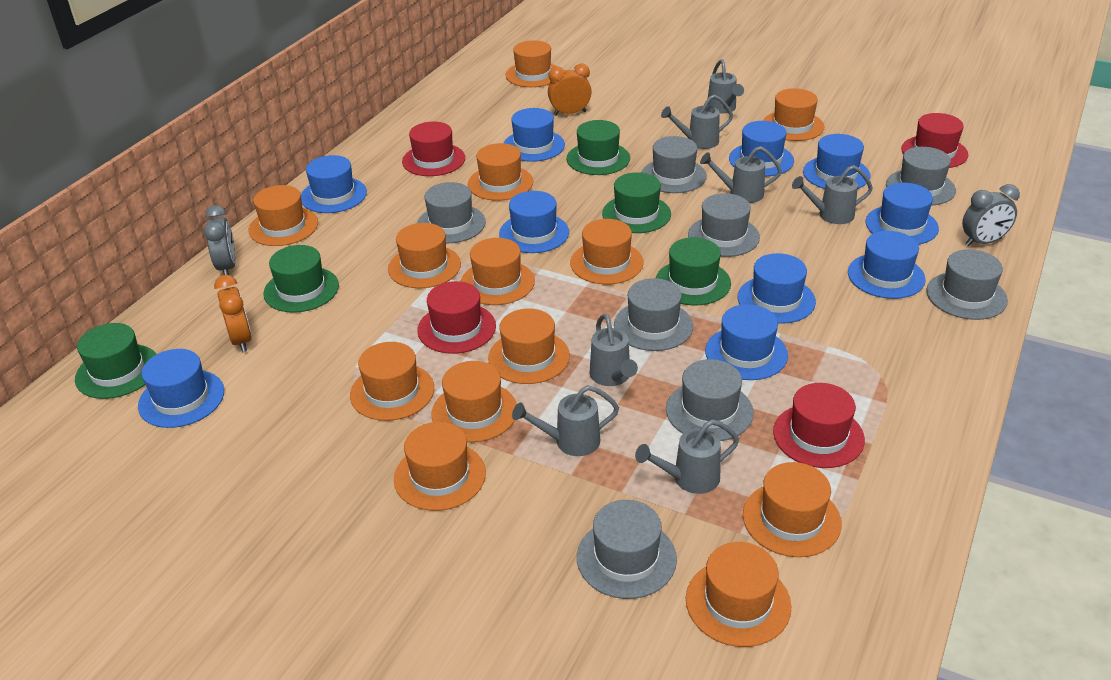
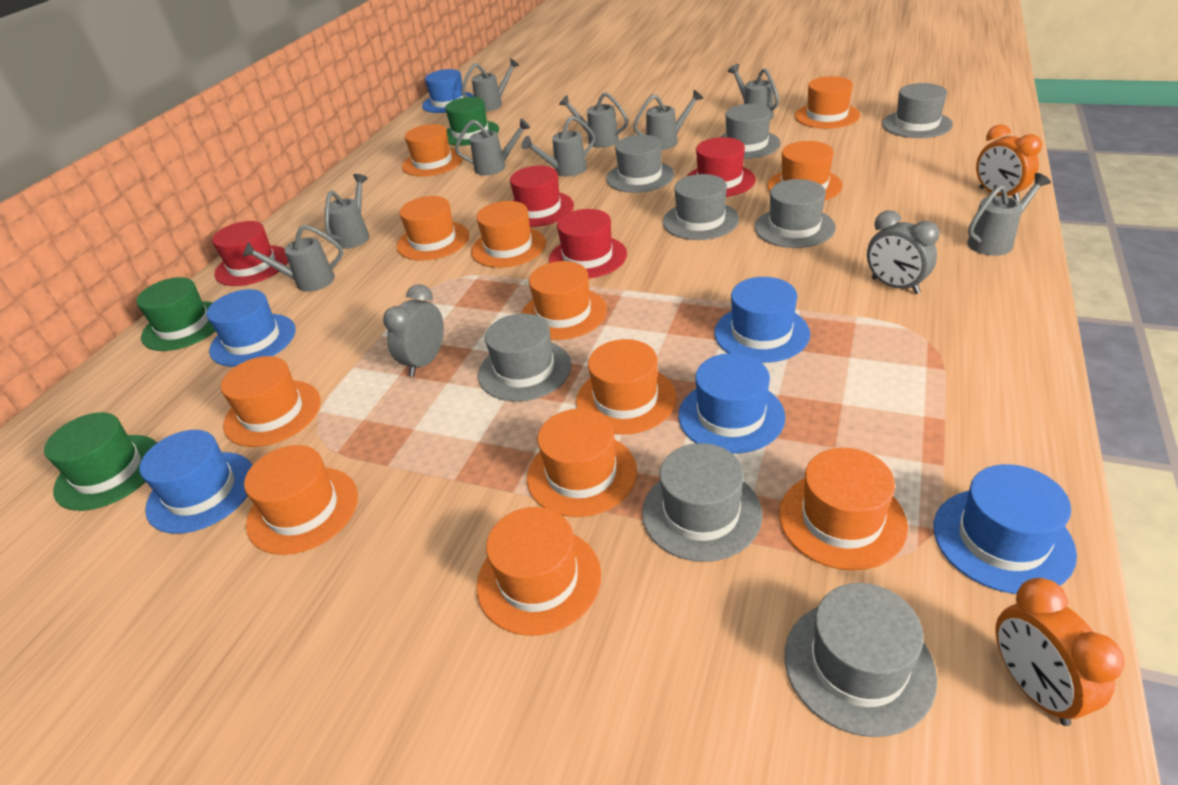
blue hat: [138,349,224,428] [301,155,367,213] [499,191,569,253] [504,108,565,162] [705,304,788,380] [729,121,794,176] [738,253,816,324] [803,134,870,189] [848,231,926,299] [865,183,939,245] = 10 -> [139,430,253,534] [207,289,296,367] [422,69,474,113] [678,353,785,454] [714,277,810,363] [934,464,1077,594] = 6
green hat: [75,323,157,399] [263,245,339,313] [567,120,630,175] [602,172,671,233] [656,237,731,305] = 5 -> [44,412,157,511] [136,277,215,351] [445,97,499,146] = 3
grey watering can: [512,385,619,456] [590,314,638,386] [635,419,739,494] [661,94,733,149] [700,146,782,203] [708,59,744,114] [792,165,873,224] = 7 -> [243,225,343,292] [324,174,369,249] [455,118,530,175] [461,58,519,111] [521,116,595,177] [559,92,628,148] [633,90,703,150] [728,64,779,120] [967,173,1051,256] = 9
orange hat: [248,185,318,246] [350,342,434,421] [388,223,461,288] [394,422,486,511] [432,361,517,442] [461,238,535,305] [468,143,533,201] [488,308,570,384] [506,40,556,87] [570,219,644,284] [686,542,791,647] [743,462,842,557] [763,88,824,141] = 13 -> [221,356,321,447] [244,445,358,555] [397,196,469,260] [402,124,463,176] [471,201,546,268] [477,507,601,636] [521,261,607,340] [527,409,637,517] [576,339,677,435] [767,141,842,201] [779,448,908,570] [795,76,860,129] = 12

